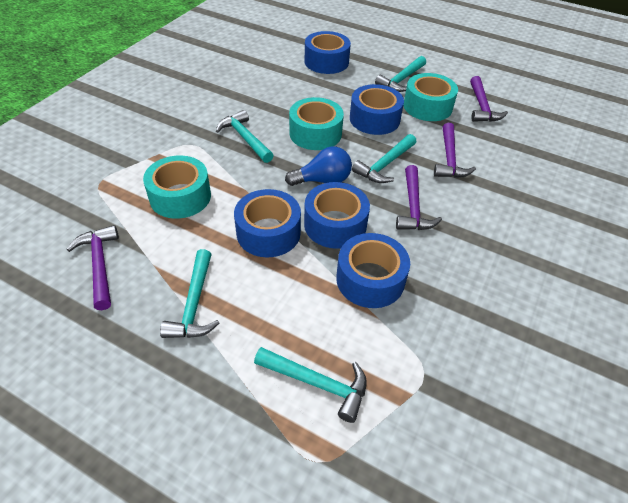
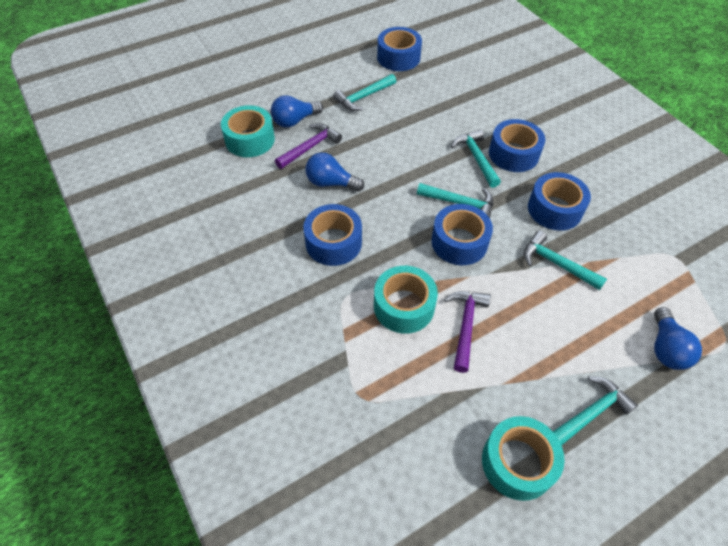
blue light bulb: [285,146,352,186] = 1 -> [271,95,323,128] [305,153,364,192] [654,307,702,370] = 3
purple hammer: [66,225,119,310] [396,165,442,230] [434,123,476,178] [470,76,508,122] = 4 -> [275,123,342,169] [444,291,491,373] = 2

